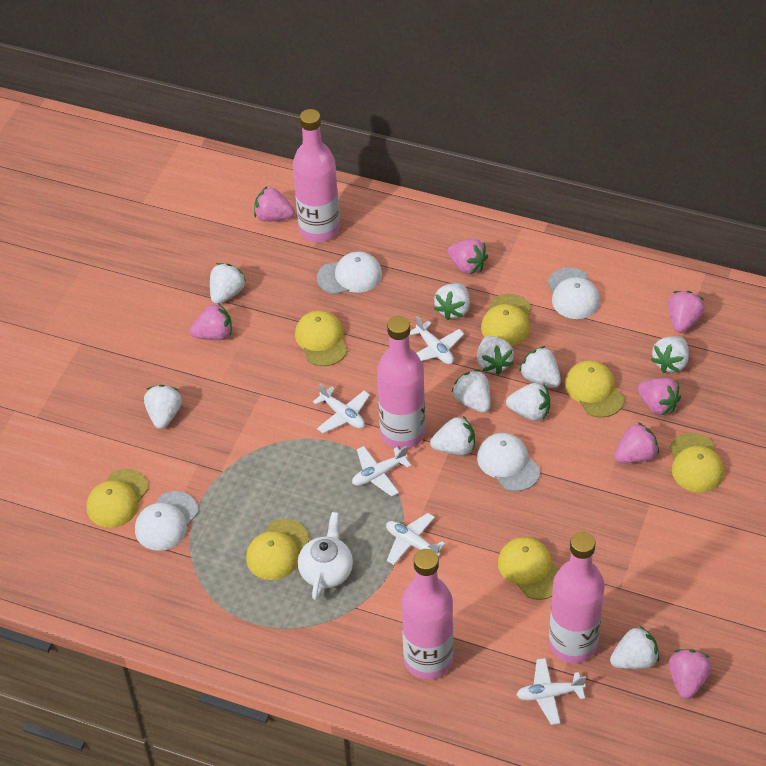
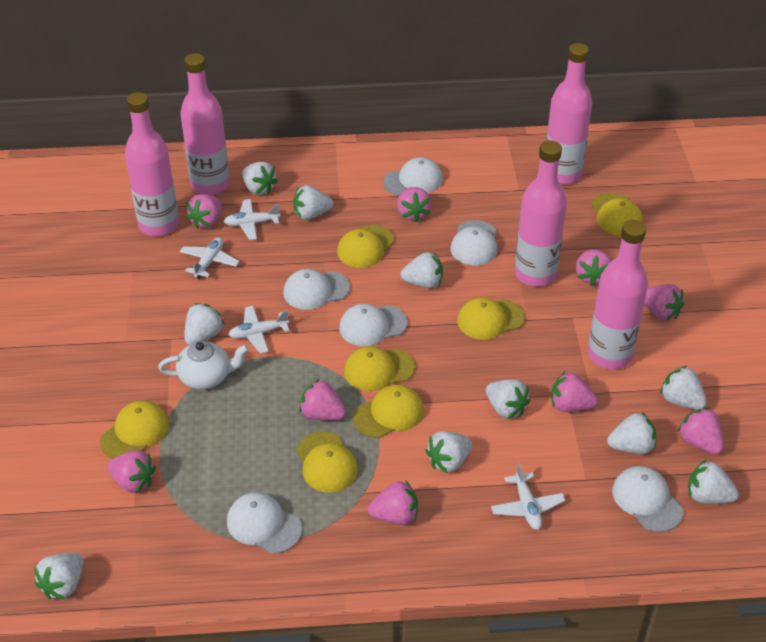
pink bottle: [293,109,340,242] [377,316,425,449] [402,549,453,680] [549,532,604,663] = 4 -> [125,92,179,236] [180,53,230,195] [515,140,567,287] [546,43,592,184] [588,220,648,369] = 5
pink strawberry: [190,303,232,340] [254,187,295,222] [448,239,488,274] [614,422,659,463] [638,378,681,416] [668,291,705,333] [669,649,712,699] = 7 -> [107,450,156,493] [186,194,222,229] [299,379,346,420] [368,480,418,525] [397,187,431,222] [551,372,598,412] [576,249,611,286] [644,284,684,321] [678,407,724,454] = 9
white cap: [135,491,198,551] [317,251,382,294] [477,433,540,491] [547,268,600,319] = 4 -> [227,492,302,554] [283,269,350,310] [339,303,407,346] [383,157,443,196] [451,220,497,265] [612,466,683,532] = 6
white plane: [313,384,370,433] [352,446,411,496] [386,513,445,565] [410,316,464,364] [517,658,586,725] = 5 -> [180,237,239,279] [224,199,280,240] [228,306,289,354] [491,463,565,530] = 4

